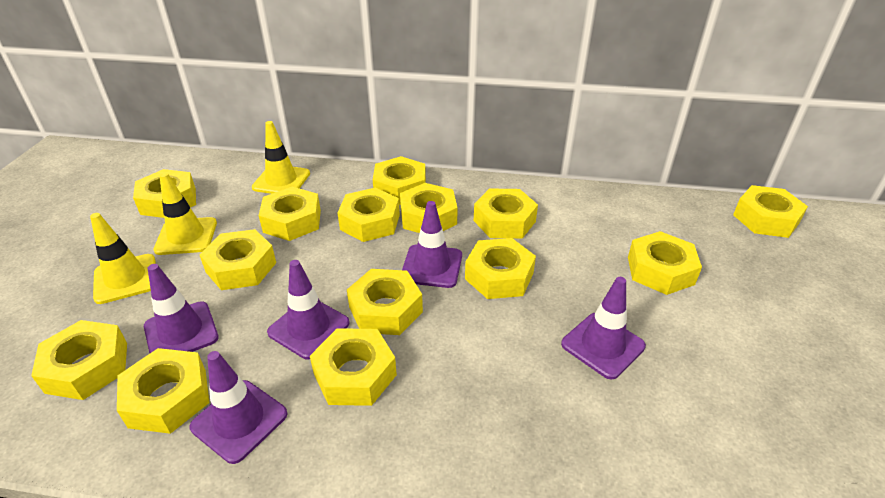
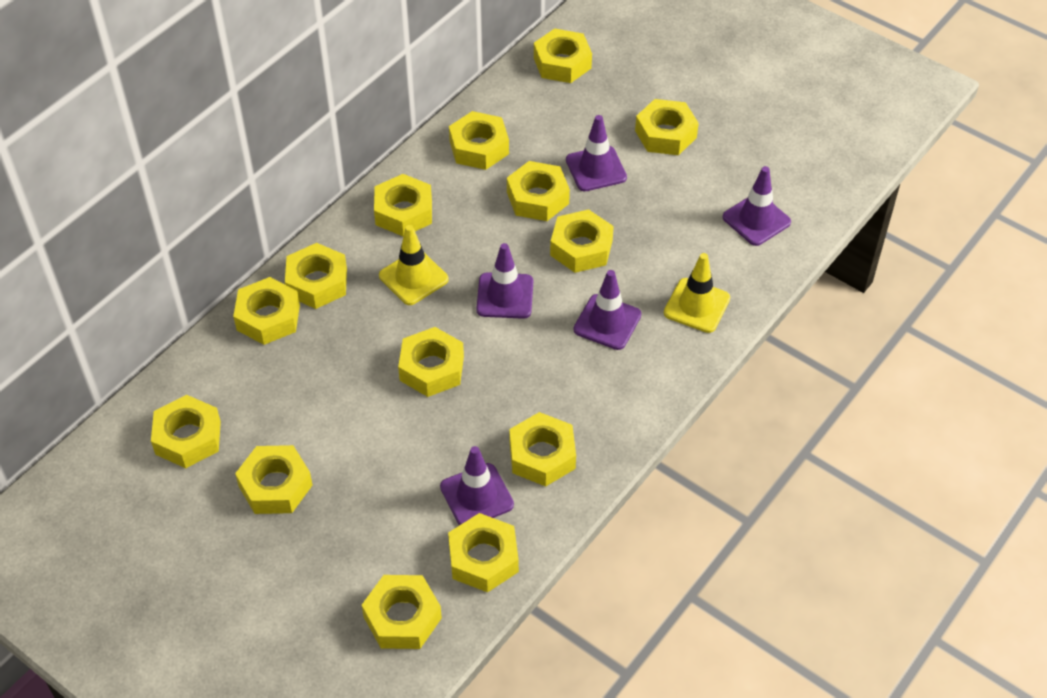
yellow traffic cone: [90,213,156,304] [154,173,217,255] [252,121,310,194] = 3 -> [379,225,449,305] [664,253,730,333] = 2

